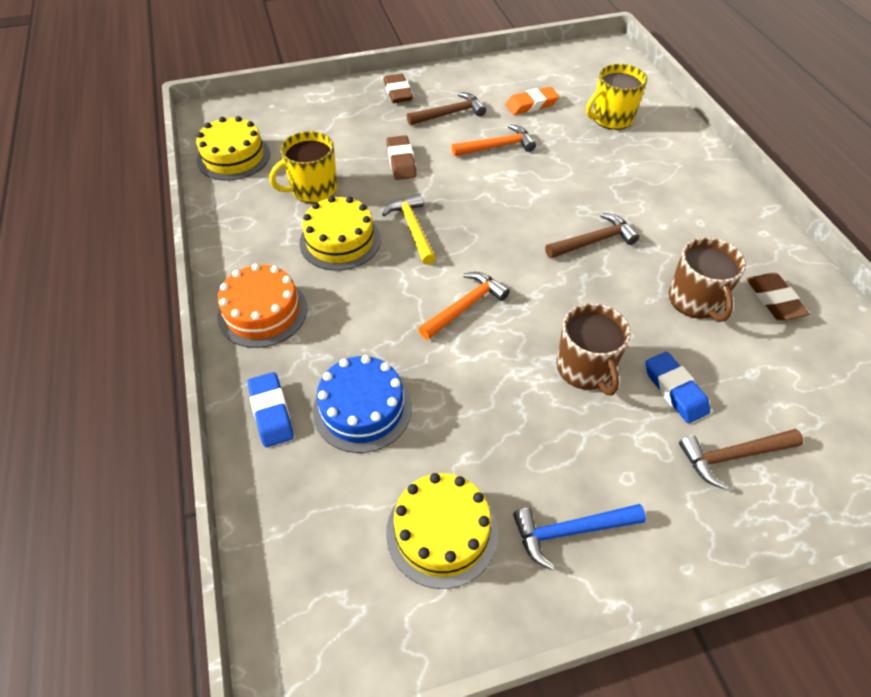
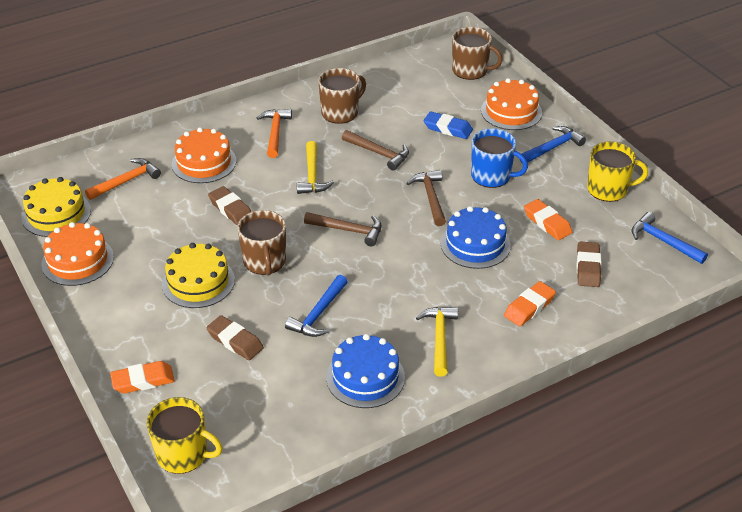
blue cake: [313,355,412,453] = 1 -> [326,334,405,408] [441,206,511,269] = 2
blue eraser: [247,372,294,447] [645,352,710,423] = 2 -> [424,111,473,139] = 1
blue hammer: [513,504,646,570] = 1 -> [285,275,348,337] [520,126,586,163] [631,212,708,264] = 3
blue mug: none = 0 -> [471,128,528,188] = 1
brown mug: [557,303,631,395] [669,237,746,322] = 2 -> [238,210,286,275] [318,68,366,124] [452,27,503,80] = 3
orange cake: [217,263,307,348] = 1 -> [41,222,114,286] [172,127,236,183] [481,78,542,130] = 3
orange eraser: [505,87,559,115] = 1 -> [110,361,175,394] [504,281,556,326] [524,199,572,240] = 3
yellow cake: [196,116,270,181] [299,196,381,271] [386,473,498,589] = 3 -> [22,177,91,237] [162,243,235,308] = 2
yellow hammer: [382,194,436,265] = 1 -> [297,141,334,194] [416,307,458,377] = 2

